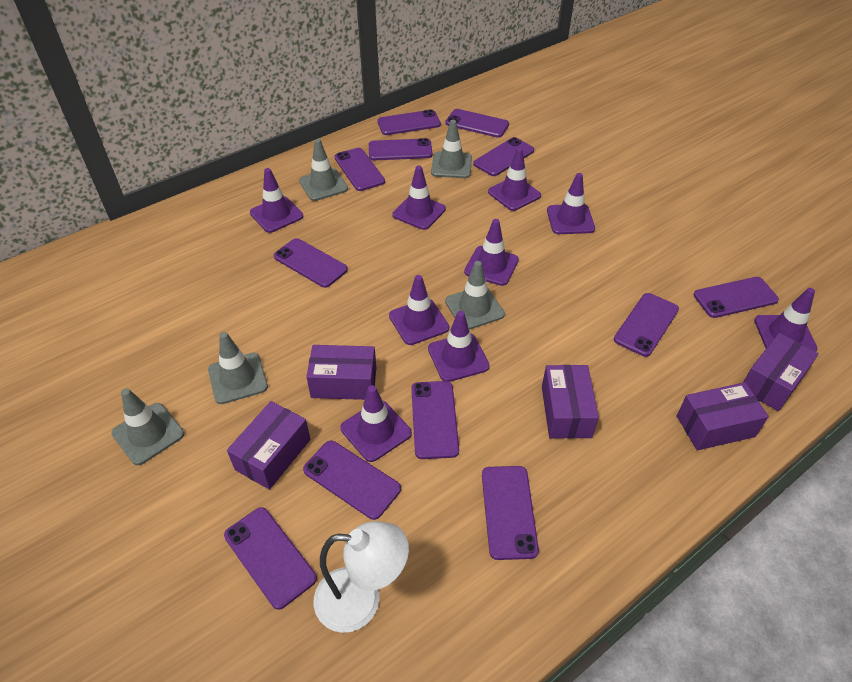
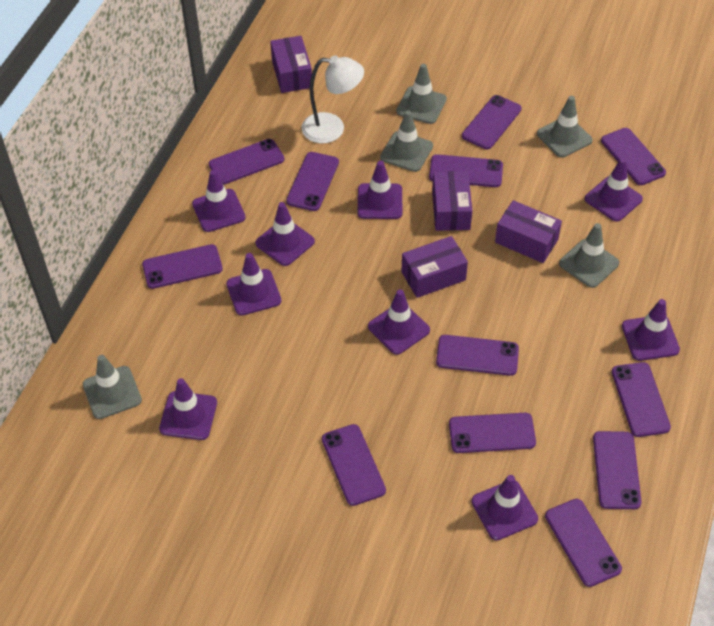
purple box: [227,401,311,490] [306,345,376,400] [542,365,599,439] [677,382,769,450] [743,333,818,411] = 5 -> [270,36,312,93] [401,236,468,298] [432,171,472,231] [495,200,562,263] = 4

